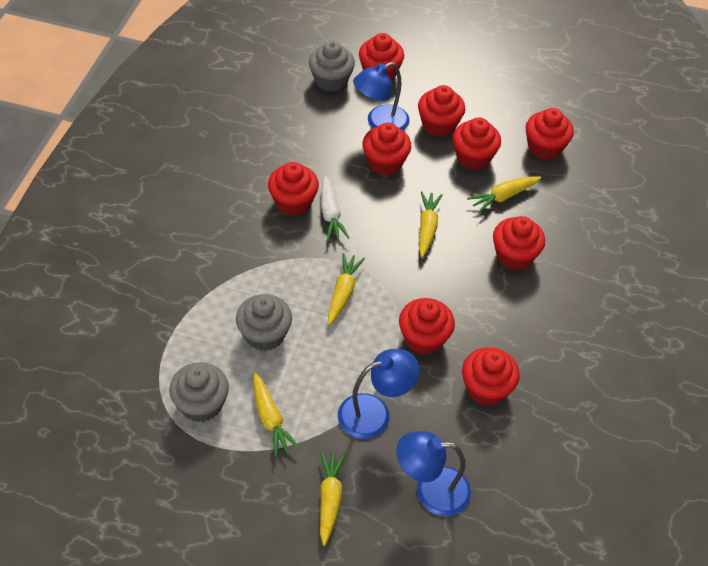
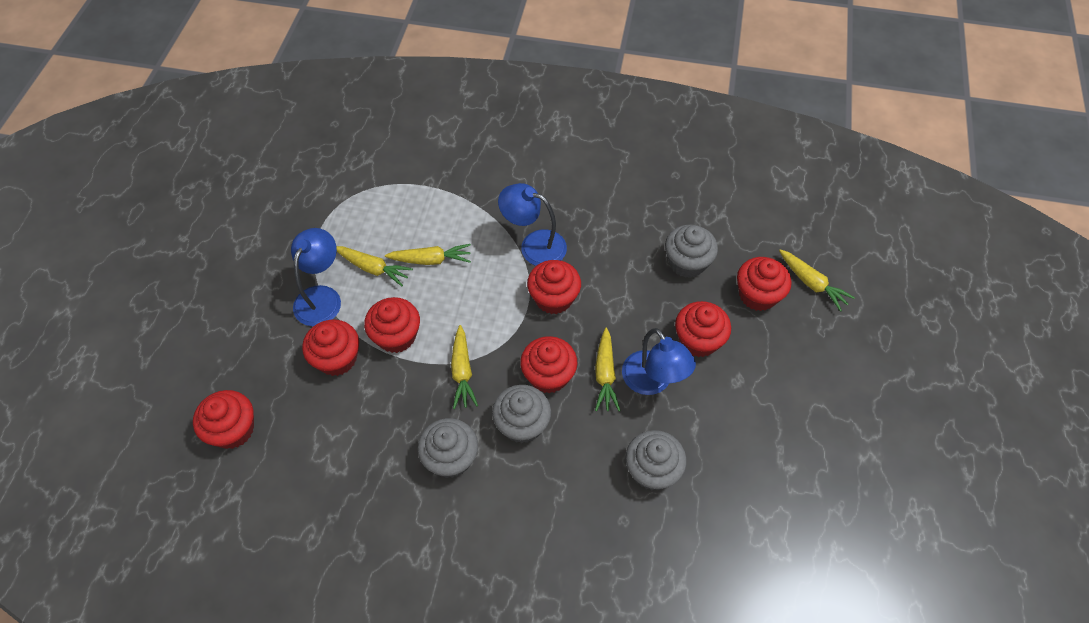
grey cupcake: [169,362,229,422] [236,294,292,351] [309,41,355,92] = 3 -> [417,418,478,478] [492,385,551,443] [625,430,687,490] [665,225,718,278] = 4
red cupcake: [268,162,319,216] [359,33,404,80] [362,123,411,175] [399,298,455,355] [418,85,465,137] [453,118,501,170] [462,347,520,406] [493,216,545,270] [526,108,574,160] = 9 -> [193,390,254,449] [302,320,359,376] [364,297,420,353] [520,336,577,394] [527,260,581,314] [675,301,731,357] [737,257,792,311] = 7
white carrot: [321,176,349,241] = 1 -> none = 0

